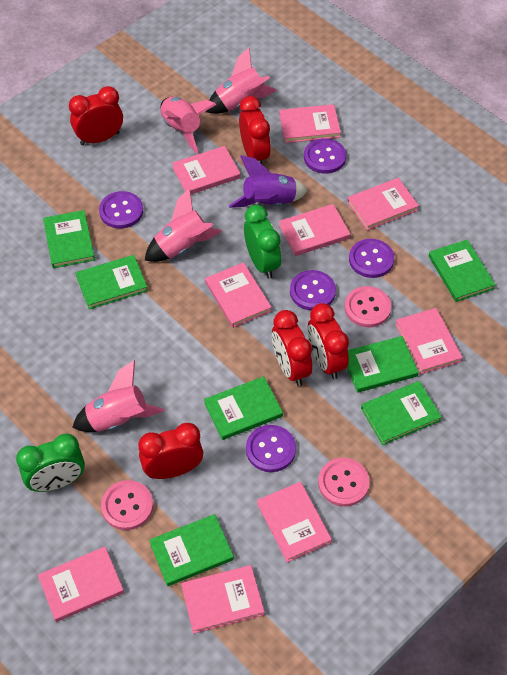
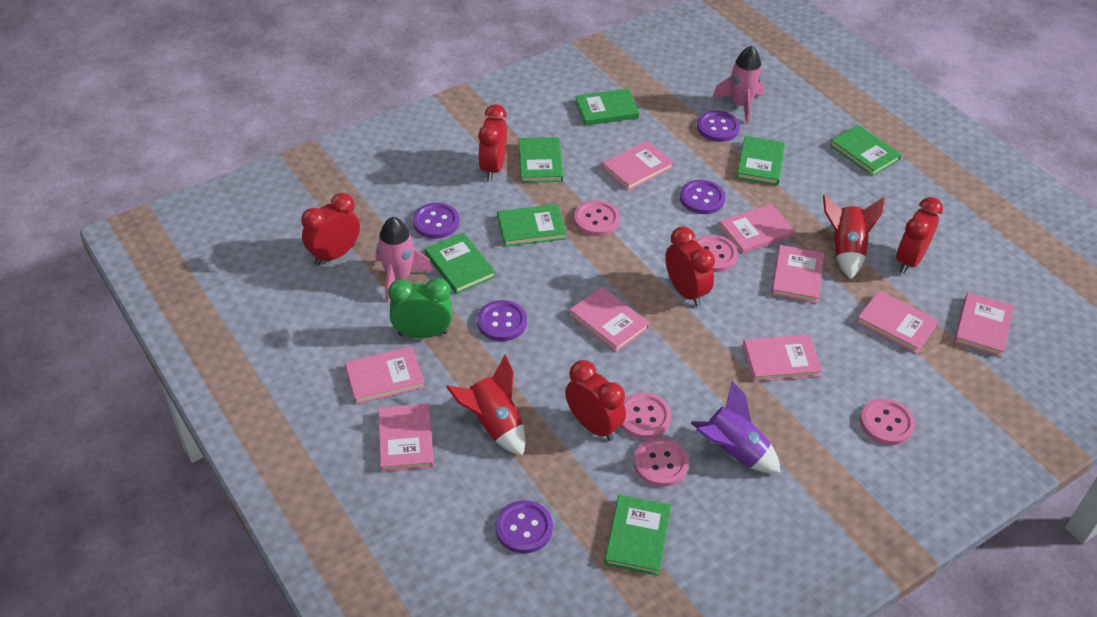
green clock: [16,434,85,492] [244,205,281,279] = 2 -> [388,278,452,338] = 1
pink button: [101,480,153,530] [318,458,370,507] [345,286,391,327] = 3 -> [574,200,620,236] [621,393,671,439] [634,438,689,487] [695,235,738,272] [860,399,915,445] = 5
pink rocket: [72,360,164,432] [145,188,222,262] [160,97,216,154] [206,48,277,114] = 4 -> [376,217,433,302] [713,46,764,124] = 2
red rocket: none = 0 -> [447,355,526,456] [823,195,884,279] = 2

